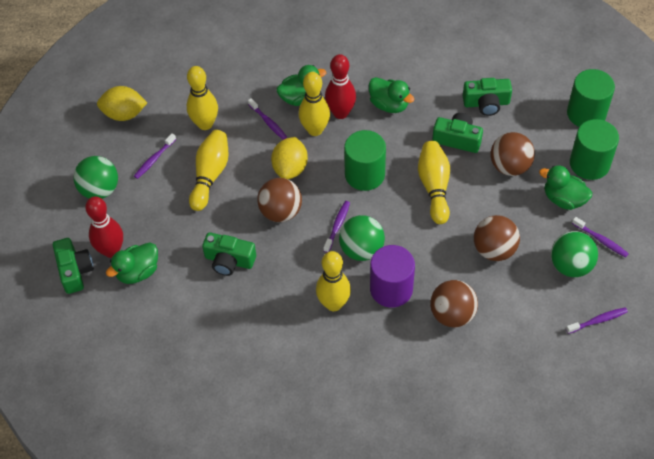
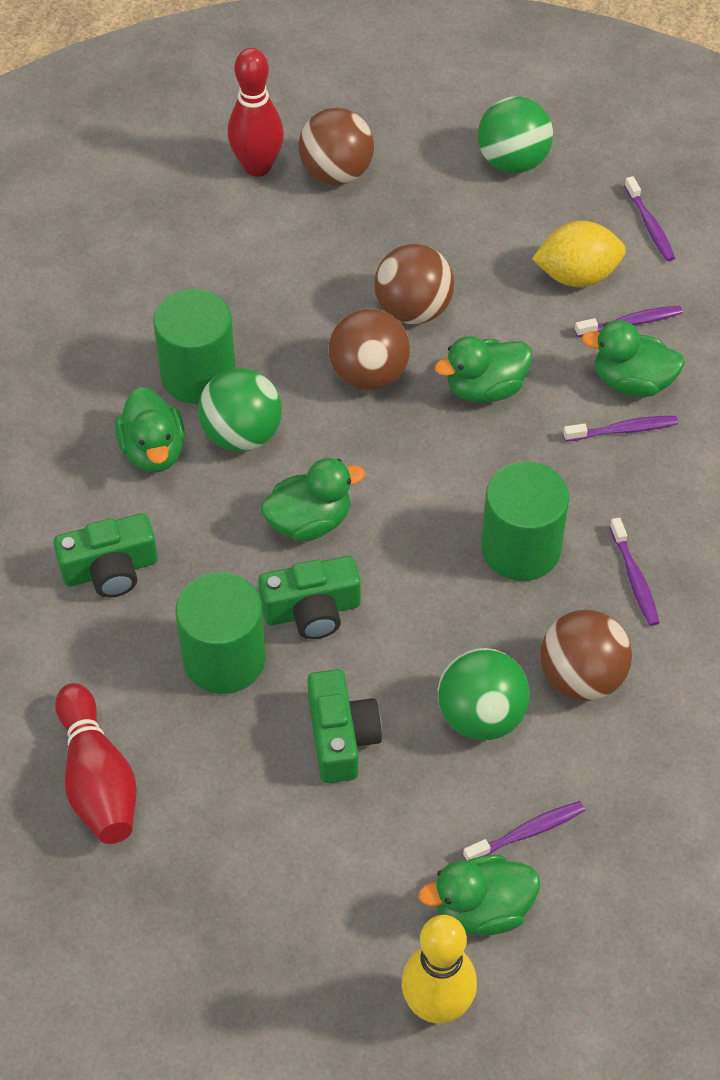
green camera: [53,238,94,294] [202,232,256,276] [432,113,483,153] [463,78,512,116] = 4 -> [53,513,158,598] [258,556,361,639] [307,669,382,783] = 3
green duck: [106,243,158,284] [276,65,326,106] [369,77,414,113] [539,166,592,210] = 4 -> [115,387,185,472] [261,458,365,541] [419,855,540,935] [435,336,533,403] [582,320,685,397] = 5
purple cylinder: [370,245,415,308] = 1 -> none = 0
yellow bowling pin: [187,66,218,130] [189,130,229,211] [299,72,330,136] [316,251,351,311] [418,141,450,224] = 5 -> [402,915,477,1024] = 1
yellow lemon: [97,86,147,121] [271,137,308,179] = 2 -> [532,221,626,287] = 1

